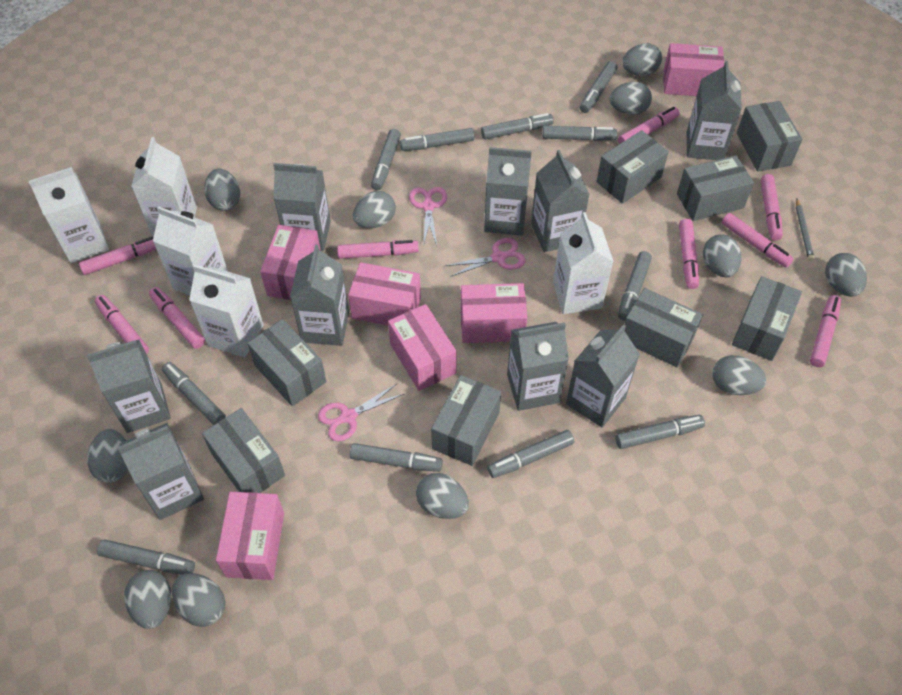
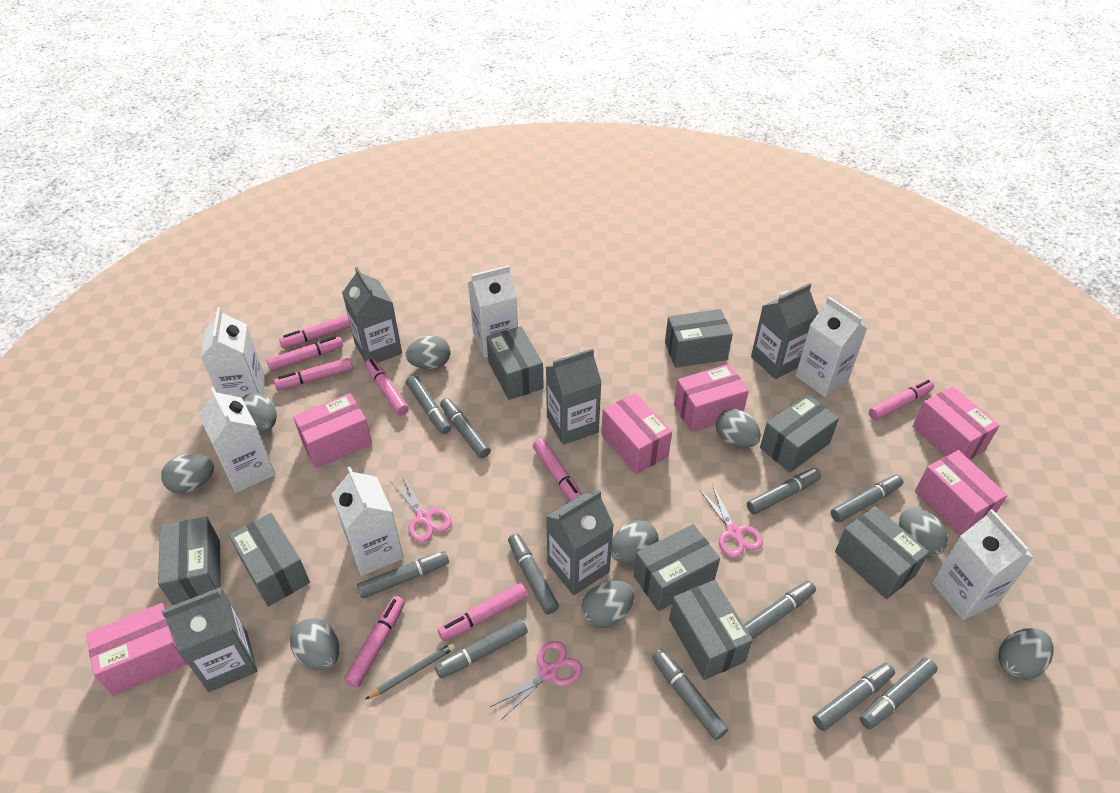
grey carton: [87,339,171,433] [117,423,204,520] [273,163,331,251] [290,245,349,346] [484,147,532,236] [507,322,569,411] [531,150,590,252] [566,324,640,428] [687,61,742,160] = 9 -> [162,587,257,692] [342,267,402,363] [546,348,602,445] [546,490,614,595] [751,283,818,379] = 5
grey egg: [87,429,128,483] [124,570,171,629] [172,573,225,627] [204,168,240,211] [353,191,396,228] [416,473,469,519] [609,82,652,115] [623,43,662,76] [703,235,742,277] [712,355,766,395] [825,253,867,297] = 11 -> [161,454,214,494] [242,393,277,432] [290,618,339,670] [405,336,451,369] [581,581,634,628] [611,520,658,564] [716,409,761,448] [899,508,948,557] [998,628,1054,680] = 9
pink marker: [79,237,156,275] [95,295,149,354] [149,287,205,349] [337,240,419,259] [618,107,680,144] [679,219,699,289] [722,213,794,268] [760,174,783,241] [810,295,841,367] = 9 -> [267,336,343,371] [274,358,353,390] [279,315,351,349] [344,596,405,688] [365,358,409,415] [438,583,527,641] [533,438,582,501] [869,380,934,420] = 8
white carton: [29,167,109,263] [131,137,197,236] [153,206,228,296] [189,264,264,358] [553,212,614,314] = 5 -> [199,387,276,493] [201,307,265,398] [332,467,404,576] [468,265,518,357] [795,297,867,397] [932,509,1034,620] = 6

